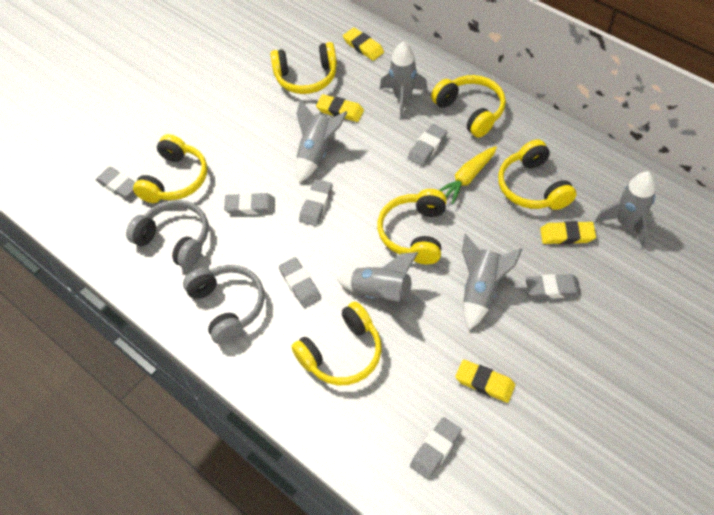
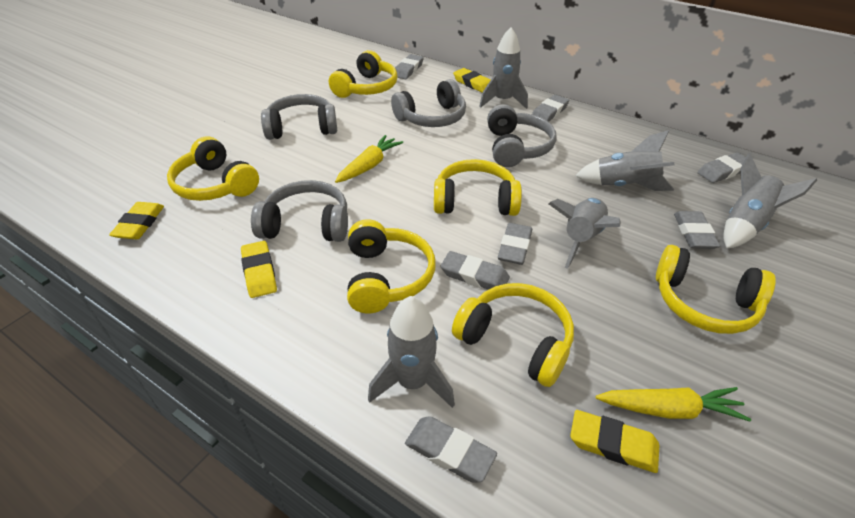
grey headphones: [126,200,208,269] [183,265,265,345] = 2 -> [251,180,348,242] [261,94,337,140] [391,79,466,127] [487,104,557,167] = 4
yellow carrot: [439,146,497,204] = 1 -> [335,135,403,183] [596,387,751,422] = 2

